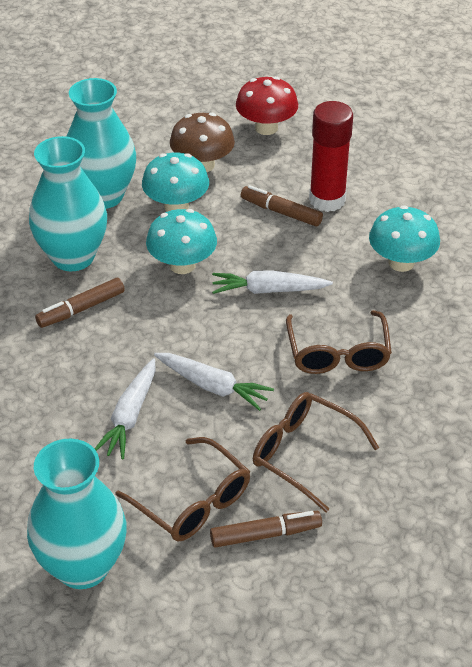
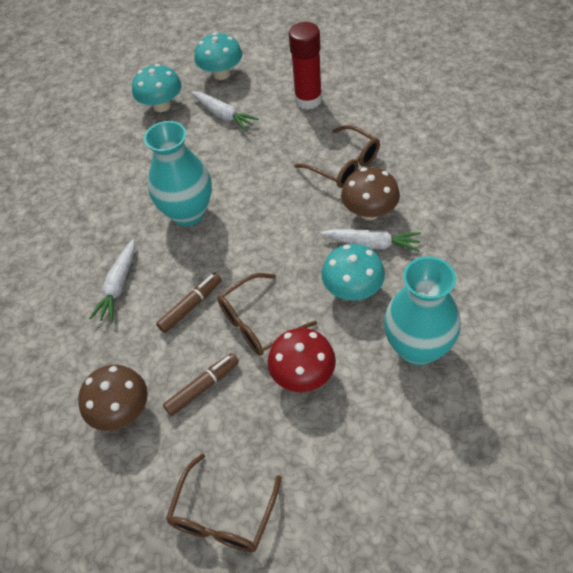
brown marker: [35,278,125,328] [210,511,322,548] [241,185,323,226] = 3 -> [156,273,222,333] [163,353,239,416] = 2
brown mushroom: [170,113,235,172] = 1 -> [78,365,148,431] [341,167,400,220] = 2
turquoise vase: [27,439,127,589] [29,136,107,271] [66,78,136,209] = 3 -> [144,121,212,226] [384,256,461,365] = 2

